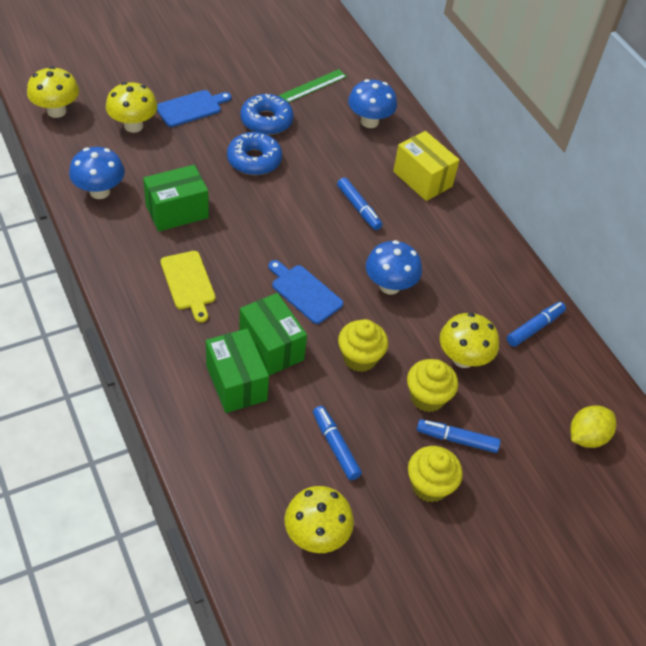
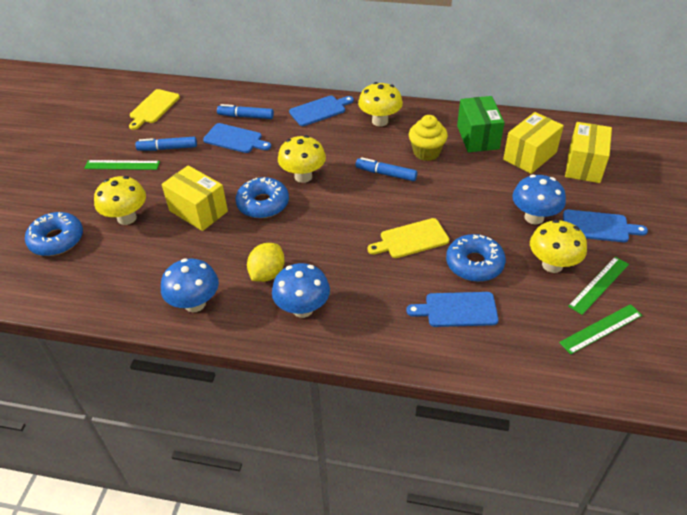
blue cutting board: [157,90,231,127] [268,260,343,324] = 2 -> [203,123,271,153] [289,96,354,126] [406,292,499,327] [563,210,648,242] = 4
blue donut: [227,132,282,175] [240,94,294,135] = 2 -> [25,212,83,256] [236,177,289,218] [446,234,506,282] = 3
blue marker: [313,406,362,480] [337,177,383,230] [417,419,500,453] [507,302,566,347] = 4 -> [136,137,197,151] [217,104,274,119] [356,157,418,181] = 3
green box: [143,165,209,232] [206,328,269,413] [239,293,307,376] = 3 -> [457,96,505,152] = 1
green ruler: [279,69,347,103] = 1 -> [84,160,160,170] [559,304,642,354] [568,257,629,315] = 3
yellow box: [393,131,460,201] = 1 -> [162,165,228,231] [503,112,564,174] [565,122,612,183] = 3
yellow cupcake: [338,319,388,372] [407,359,458,412] [408,446,463,503] = 3 -> [409,115,448,161] = 1
yellow cutting board: [160,251,216,323] = 1 -> [129,89,180,130] [367,218,449,258] = 2

